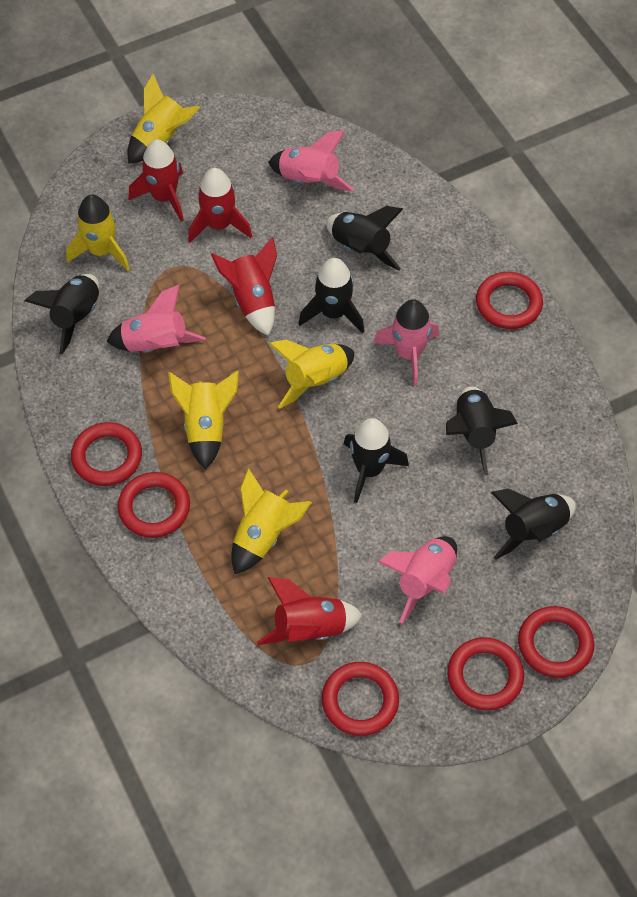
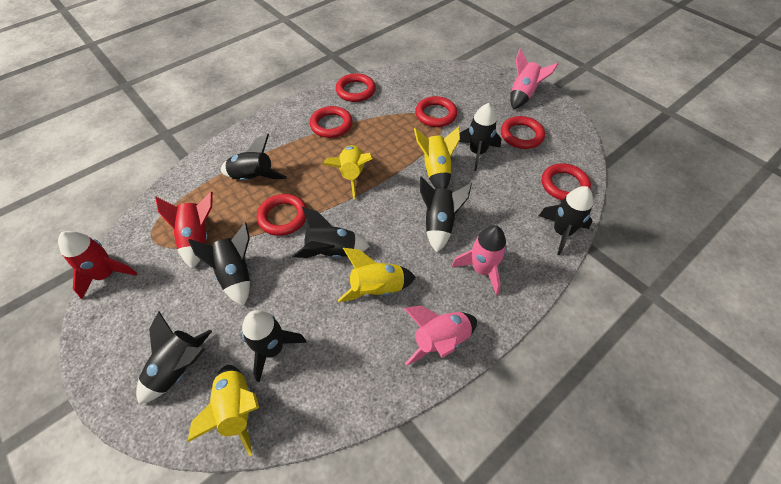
black rocket: [25,274,99,355] [298,258,364,333] [326,206,403,270] [344,418,409,503] [446,386,518,476] [491,488,576,560] = 6 -> [136,311,212,404] [188,223,250,306] [221,134,287,181] [242,310,307,382] [292,207,370,258] [420,176,472,253] [459,103,501,171] [539,186,593,256] = 8
pink rocket: [106,284,206,353] [268,130,354,191] [373,299,439,386] [378,536,457,624] = 4 -> [404,306,477,366] [452,225,507,295] [510,48,558,109] = 3
red rocket: [129,139,184,222] [188,168,252,243] [211,237,277,336] [257,577,363,645] = 4 -> [58,231,138,299] [155,192,213,269] = 2
yellow rocket: [66,194,130,271] [127,73,200,164] [168,371,239,469] [231,468,312,574] [269,340,354,409] = 5 -> [188,365,259,456] [322,145,373,199] [338,248,416,302] [414,126,460,189] = 4

